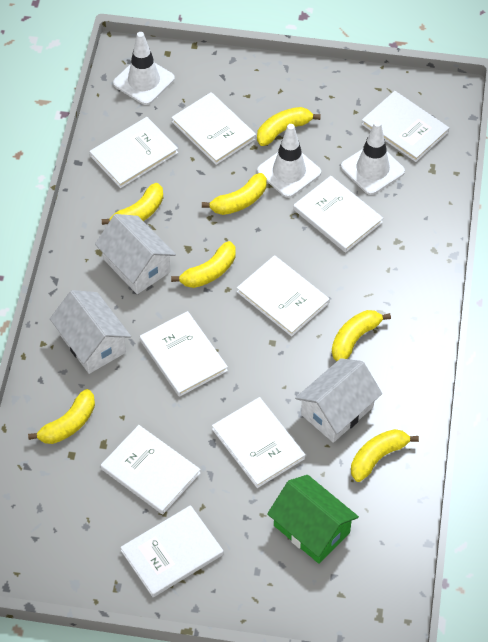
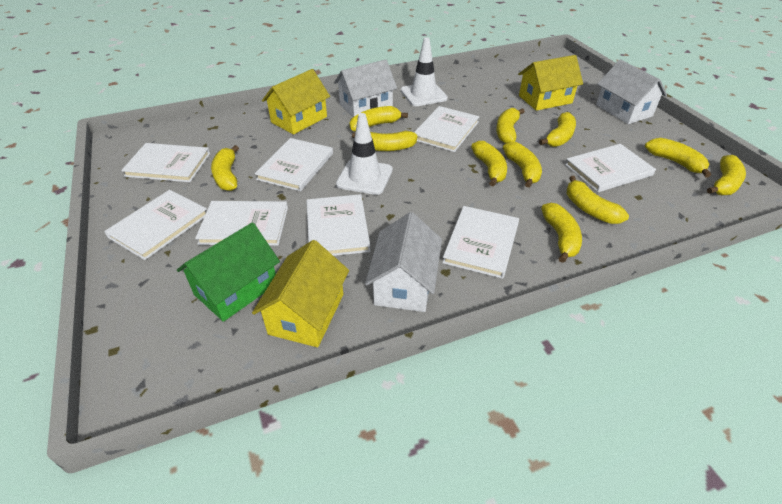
white book: [89,117,178,188] [101,425,200,514] [120,505,223,597] [140,311,228,397] [171,92,256,165] [212,397,305,488] [237,255,330,337] [293,176,383,253] [362,91,449,162] = 9 -> [104,190,207,260] [121,143,210,182] [195,201,288,246] [255,138,333,191] [306,194,371,256] [414,106,479,152] [442,206,519,279] [565,144,656,192] = 8
white traffic cone: [113,32,175,105] [257,124,321,198] [341,121,405,195] = 3 -> [336,113,393,195] [401,37,448,106] = 2
yellow banana: [28,389,95,444] [102,183,163,225] [171,241,236,288] [202,173,267,215] [257,107,321,146] [332,310,391,361] [351,429,419,482] = 7 -> [211,145,239,191] [350,106,408,132] [352,131,417,151] [471,141,507,186] [496,108,525,144] [503,142,542,188] [539,112,576,147] [541,203,582,263] [567,176,629,224] [645,138,711,178] [707,155,746,195] = 11
yellow house: none = 0 -> [252,240,349,347] [262,69,330,135] [518,55,583,111] = 3

